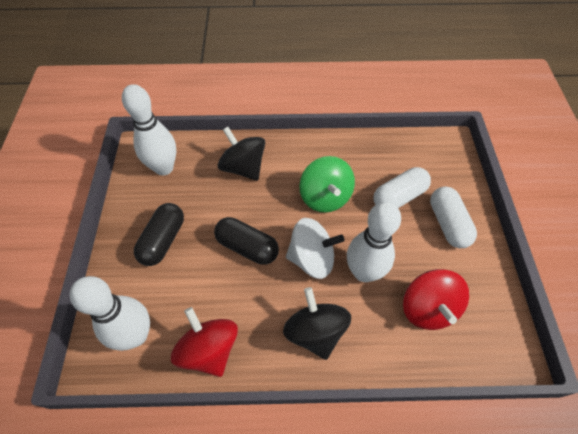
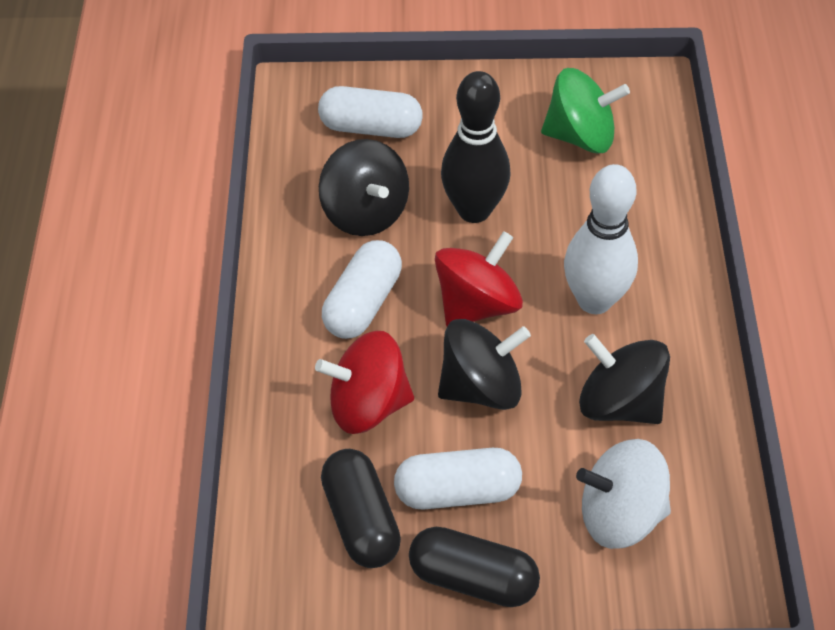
black bowling pin: none = 0 -> [441,71,511,223] = 1
black spinning top: [218,127,265,181] [283,287,351,360] = 2 -> [319,139,409,236] [438,319,531,410] [579,334,670,424] = 3
white bowling pin: [70,276,150,351] [122,84,176,176] [347,202,401,282] = 3 -> [564,164,638,314] = 1
white capsule: [373,167,431,208] [430,186,477,248] = 2 -> [318,86,422,138] [322,240,402,339] [394,448,522,509] = 3

